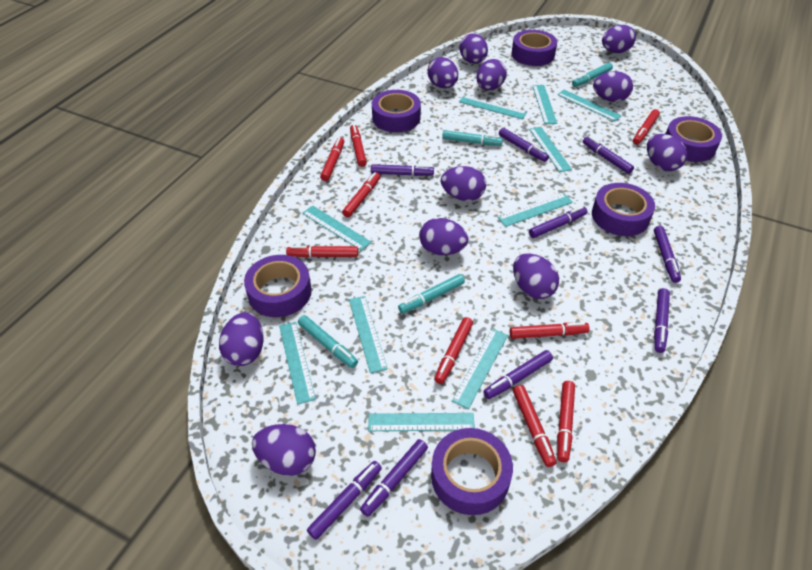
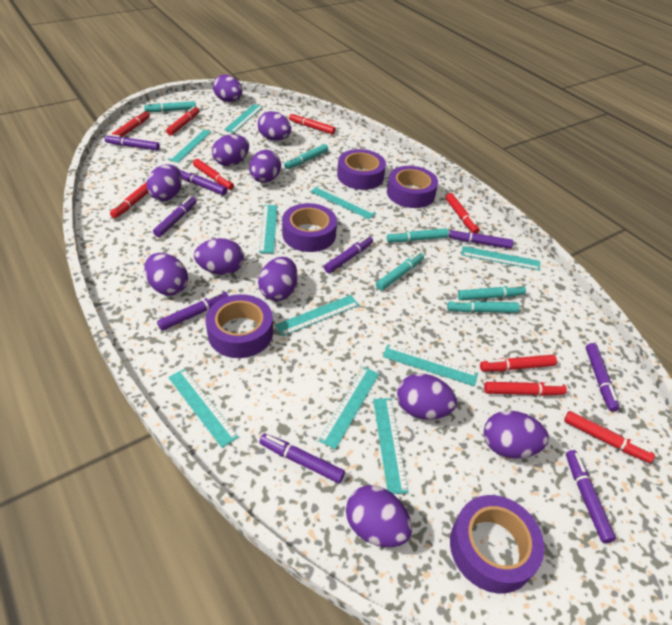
purple tape: [244,255,312,317] [372,90,421,132] [431,428,513,515] [511,30,557,66] [592,183,655,236] [666,116,722,162] = 6 -> [206,294,273,358] [282,203,337,252] [337,149,386,190] [387,166,438,208] [450,495,545,593] = 5
turquoise marker: [298,315,358,368] [398,274,465,314] [442,130,503,146] [572,63,613,87] = 4 -> [144,101,196,112] [284,144,328,169] [376,252,424,291] [387,228,449,242] [447,300,520,313] [458,285,526,300] = 6

